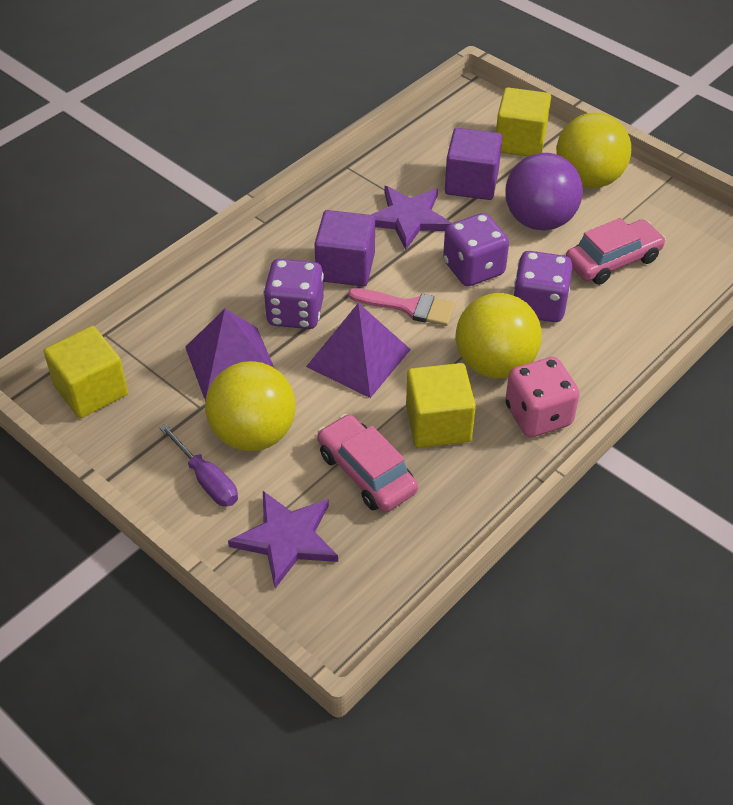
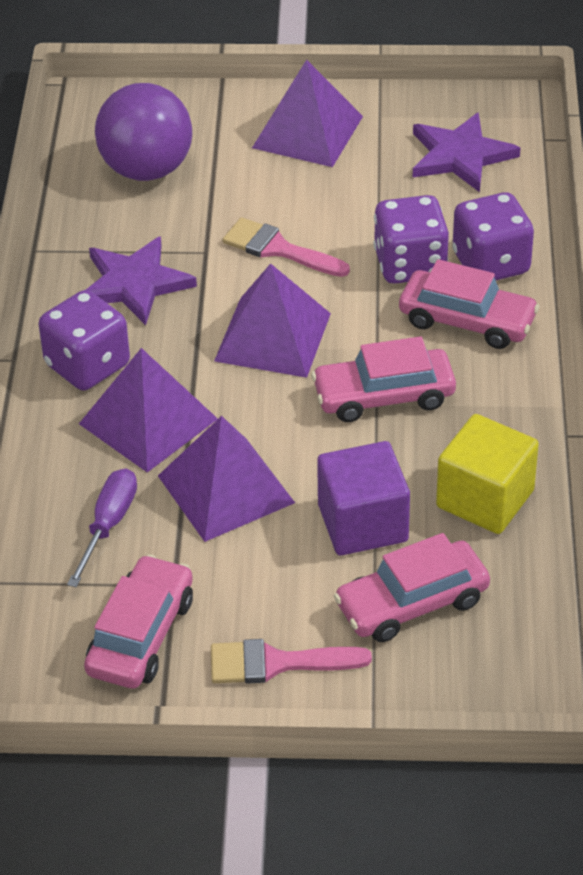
pink brush: [348,288,455,326] = 1 -> [211,639,372,684] [223,217,350,277] = 2
pink car: [317,414,418,512] [566,218,666,285] = 2 -> [84,554,193,689] [311,336,456,422] [334,533,490,642] [399,259,540,349] = 4
pink dice: [505,357,580,437] = 1 -> none = 0
purple cube: [314,210,375,286] [445,128,502,200] = 2 -> [317,441,410,556] = 1
purple pyramid: [185,309,274,401] [306,303,411,398] = 2 -> [79,348,218,472] [158,416,295,542] [214,263,331,378] [252,60,363,167] = 4
yellow ball: [205,361,296,451] [456,293,542,379] [556,113,631,188] = 3 -> none = 0
yellow cube: [44,326,128,418] [406,363,476,448] [496,87,551,156] = 3 -> [436,414,539,534] = 1

